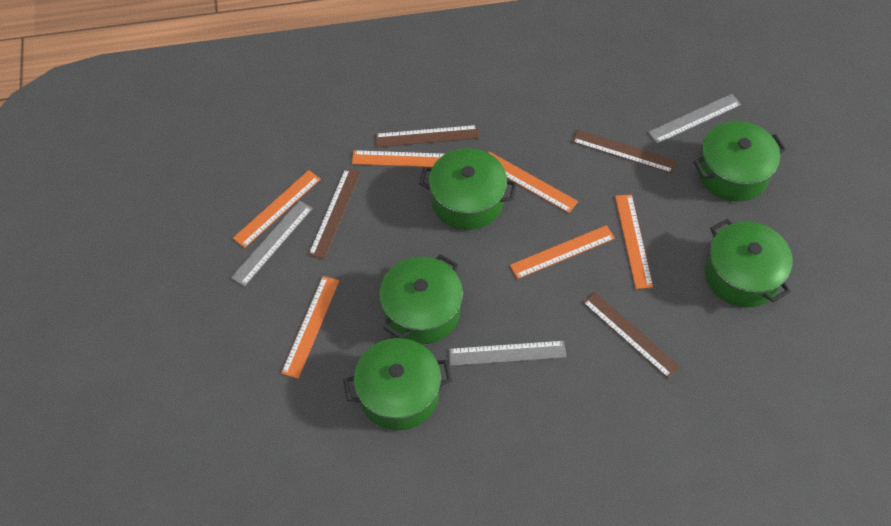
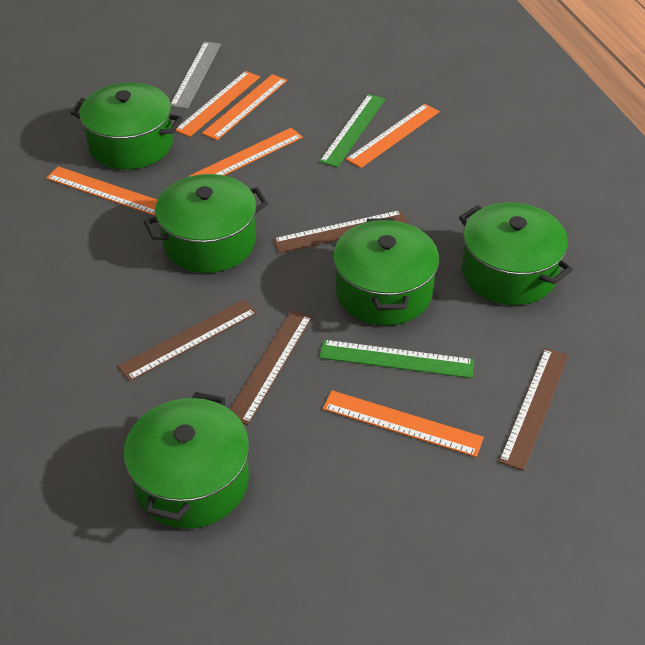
green ruler: none = 0 -> [319,94,385,167] [319,340,474,378] = 2
grey ruler: [231,200,313,287] [449,341,566,366] [648,94,741,144] = 3 -> [171,41,221,109] = 1

